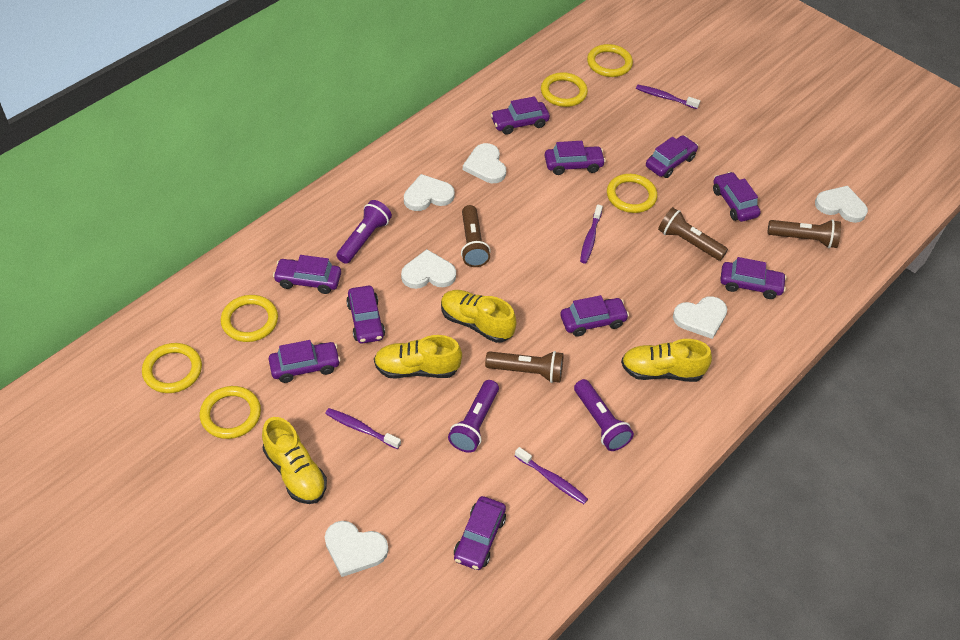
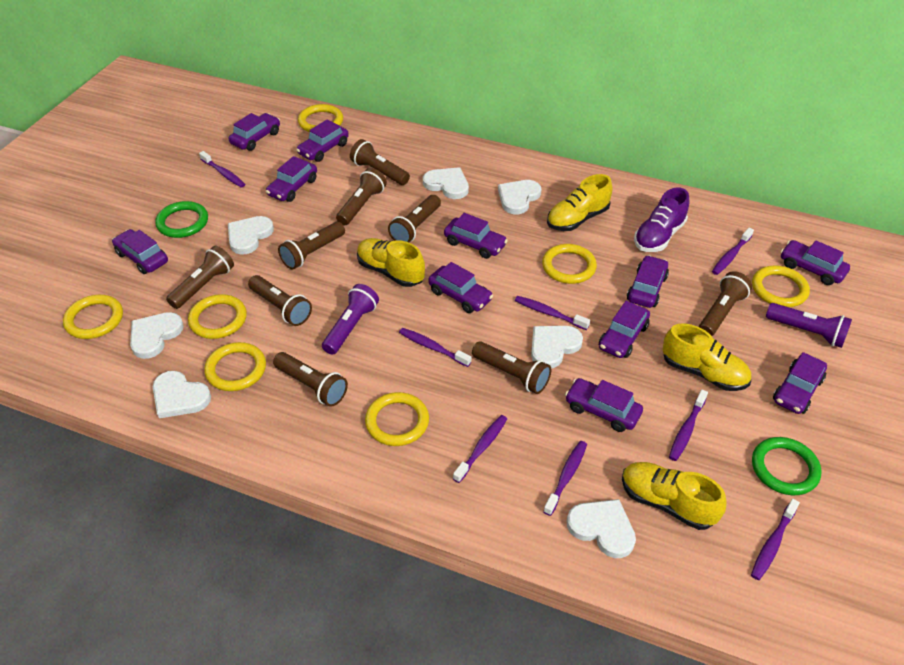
brown flashlight: [461,205,491,267] [485,351,563,383] [658,207,728,261] [767,219,841,248] = 4 -> [166,245,234,309] [248,275,312,326] [273,352,348,407] [278,222,345,270] [336,168,387,225] [350,139,410,185] [388,195,441,242] [472,341,551,394] [699,271,752,336] = 9
green ring: none = 0 -> [155,201,208,238] [752,437,822,495] = 2
purple car: [269,340,341,383] [273,255,341,294] [346,286,385,344] [454,496,506,570] [490,96,550,135] [545,141,606,175] [560,295,629,337] [646,135,698,178] [713,172,761,222] [720,257,787,299] = 10 -> [112,229,168,274] [229,113,280,151] [266,156,317,202] [296,119,349,162] [428,262,493,313] [444,213,508,259] [565,378,643,432] [599,301,650,358] [627,255,669,308] [773,352,827,414] [781,240,850,285] = 11
purple flashlight: [337,200,392,264] [448,380,499,453] [574,379,634,451] = 3 -> [322,284,379,355] [766,303,852,348] = 2
purple shoe: none = 0 -> [634,188,689,252] = 1
purple toothbrush: [325,408,401,449] [515,447,588,504] [580,204,603,263] [636,85,700,109] = 4 -> [199,151,245,188] [399,328,471,367] [453,415,507,483] [515,296,590,330] [543,441,587,516] [669,390,708,461] [712,228,754,275] [751,499,800,580] = 8
white heart: [325,521,388,577] [401,249,456,289] [404,174,455,211] [463,143,506,183] [673,296,727,339] [815,186,868,223] = 6 -> [130,312,184,359] [153,371,211,418] [228,216,274,255] [423,167,469,199] [498,180,541,214] [531,326,583,368] [567,499,636,558] = 7
yellow ring: [142,343,202,393] [200,386,261,439] [221,295,278,342] [541,72,588,107] [587,44,633,77] [607,174,657,213] = 6 -> [63,295,123,339] [188,294,247,339] [204,342,266,391] [298,104,343,132] [365,392,429,446] [542,244,597,284] [752,265,810,307] = 7

